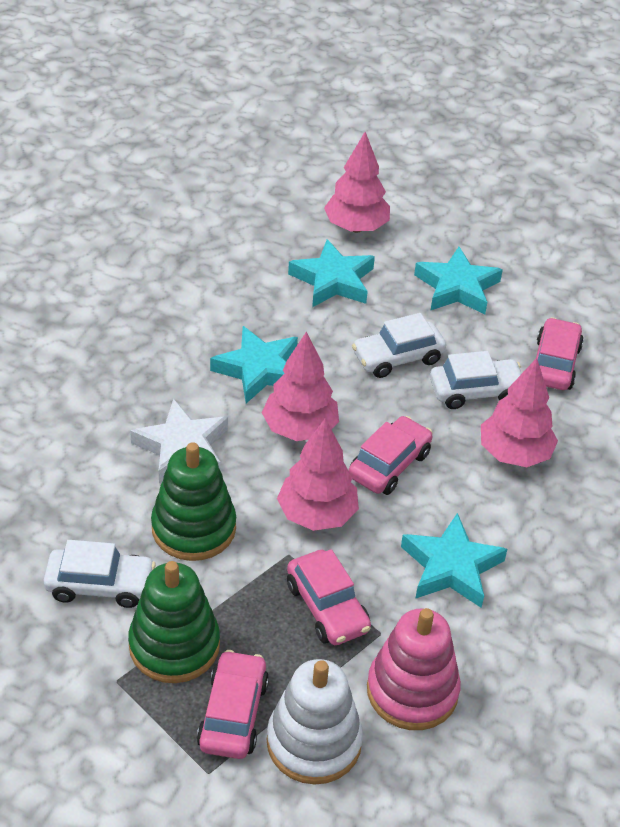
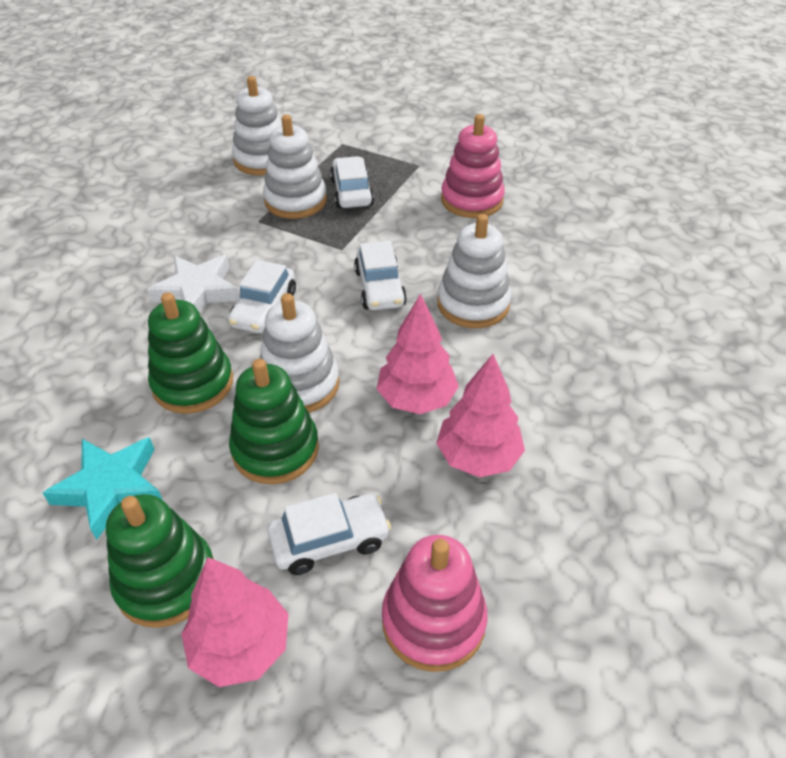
green stacking toy: [128,561,220,683] [151,442,236,561] = 2 -> [106,494,214,628] [148,292,233,414] [229,359,319,485] = 3
pink car: [197,650,269,759] [287,549,371,645] [348,416,433,495] [536,317,584,390] = 4 -> none = 0
pink stacking toy: [367,608,461,730] = 1 -> [382,535,487,672] [441,114,505,218] = 2
pink tree: [262,332,339,441] [277,418,359,531] [324,132,390,232] [481,358,558,467] = 4 -> [181,557,289,687] [377,294,459,414] [436,354,525,478] = 3
turquoise star: [210,326,298,403] [288,239,375,307] [401,513,507,608] [414,247,503,315] = 4 -> [43,437,162,540] = 1
white car: [43,540,156,608] [352,313,446,378] [430,351,522,409] = 3 -> [228,260,296,333] [267,493,391,575] [330,156,374,208] [354,241,407,310] = 4
white stacking toy: [267,659,363,785] = 1 -> [232,76,282,176] [259,293,340,413] [263,115,327,219] [437,214,511,328] = 4

